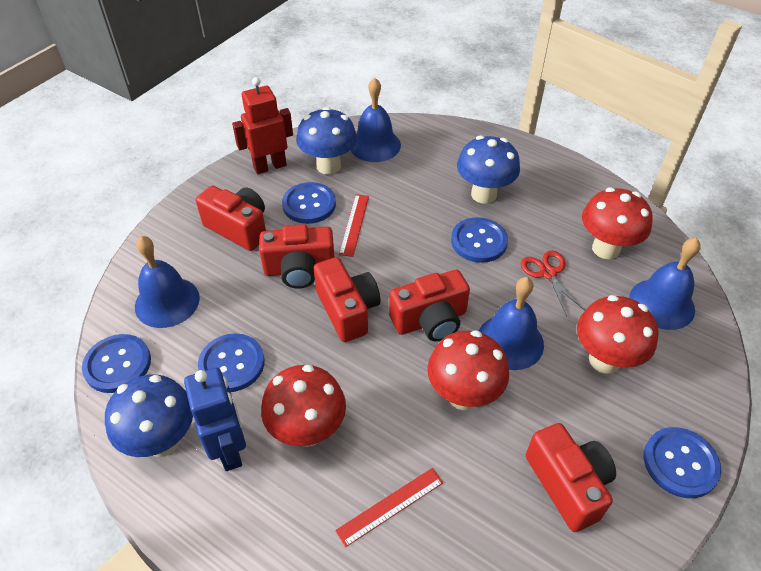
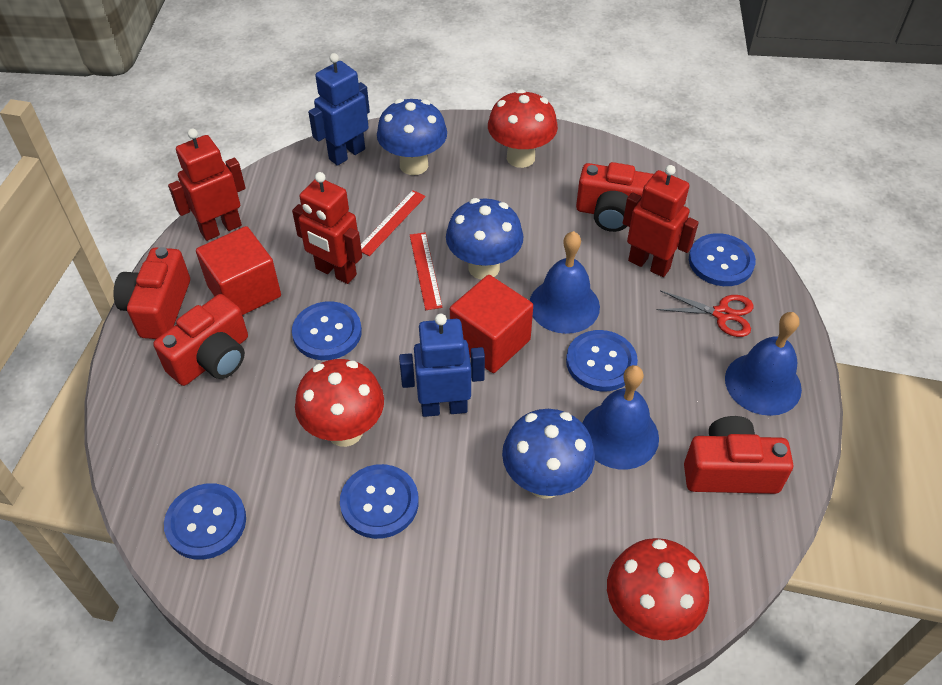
blue bell: [135,236,200,328] [350,78,401,162] [479,277,544,370] [629,238,701,330] = 4 -> [530,231,600,334] [582,365,659,469] [725,312,802,416] = 3
blue robot: [184,368,246,471] = 1 -> [308,53,370,166] [399,314,485,417] = 2
red camera: [196,185,266,251] [259,224,335,289] [314,257,381,342] [389,270,470,341] [526,423,616,532] = 5 -> [113,247,190,339] [153,294,248,386] [576,162,654,232] [684,416,793,494] = 4
red cube: none = 0 -> [196,226,281,315] [450,275,533,373] = 2
red mushroom: [261,365,346,447] [427,330,509,410] [577,295,658,374] [582,188,653,259] = 4 -> [295,359,384,447] [488,89,558,168] [607,538,709,640] = 3
red robot: [232,77,293,174] = 1 -> [168,129,246,241] [292,172,362,284] [623,165,699,277] = 3

